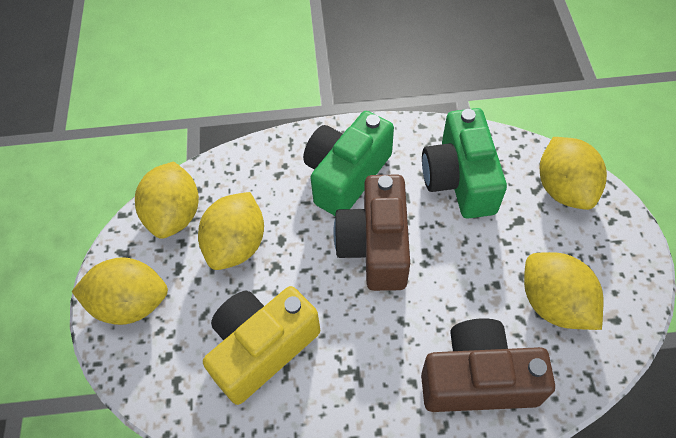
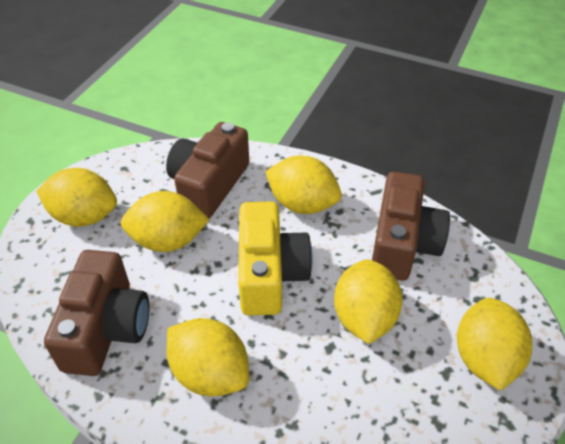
brown camera: [333,174,410,291] [421,318,555,412] = 2 -> [44,250,150,376] [166,122,249,219] [372,171,450,281] = 3
green camera: [303,111,394,216] [422,108,507,219] = 2 -> none = 0
yellow lemon: [71,257,168,325] [135,162,199,239] [198,192,264,270] [524,252,604,330] [540,137,607,210] = 5 -> [36,168,117,227] [121,191,210,252] [167,318,249,396] [265,156,342,214] [334,260,403,344] [457,298,532,391] = 6

